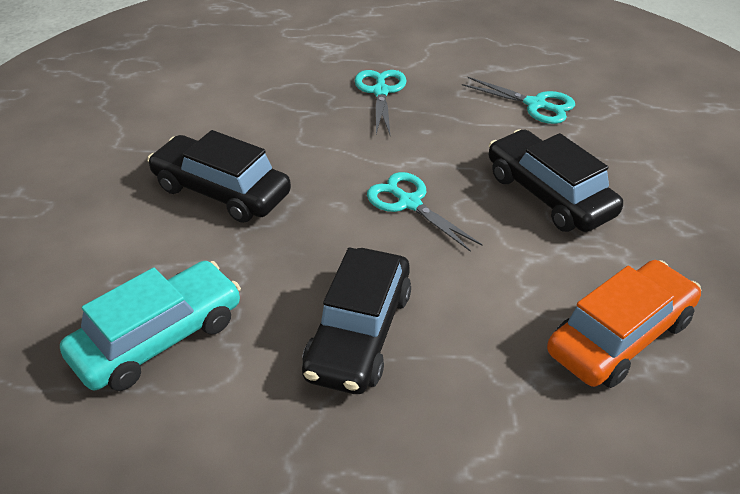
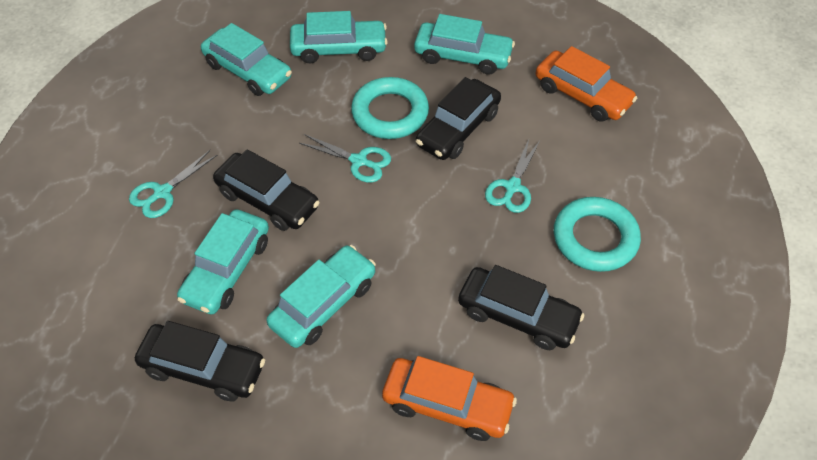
black car: [147,130,291,223] [302,247,411,394] [489,130,623,232] = 3 -> [135,321,265,401] [213,149,320,231] [416,77,501,160] [458,265,584,350] = 4
orange car: [547,260,701,388] = 1 -> [382,356,517,441] [536,46,637,122] = 2
turquoise car: [60,261,241,391] = 1 -> [177,209,269,315] [201,23,292,96] [267,245,376,348] [290,11,388,64] [414,14,515,75] = 5
turquoise ring: none = 0 -> [351,77,429,139] [554,197,641,272] = 2

